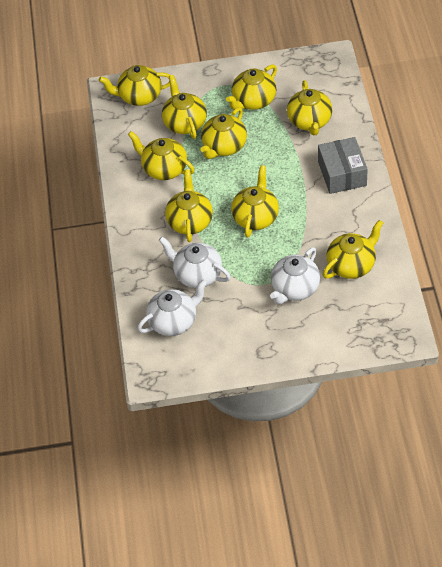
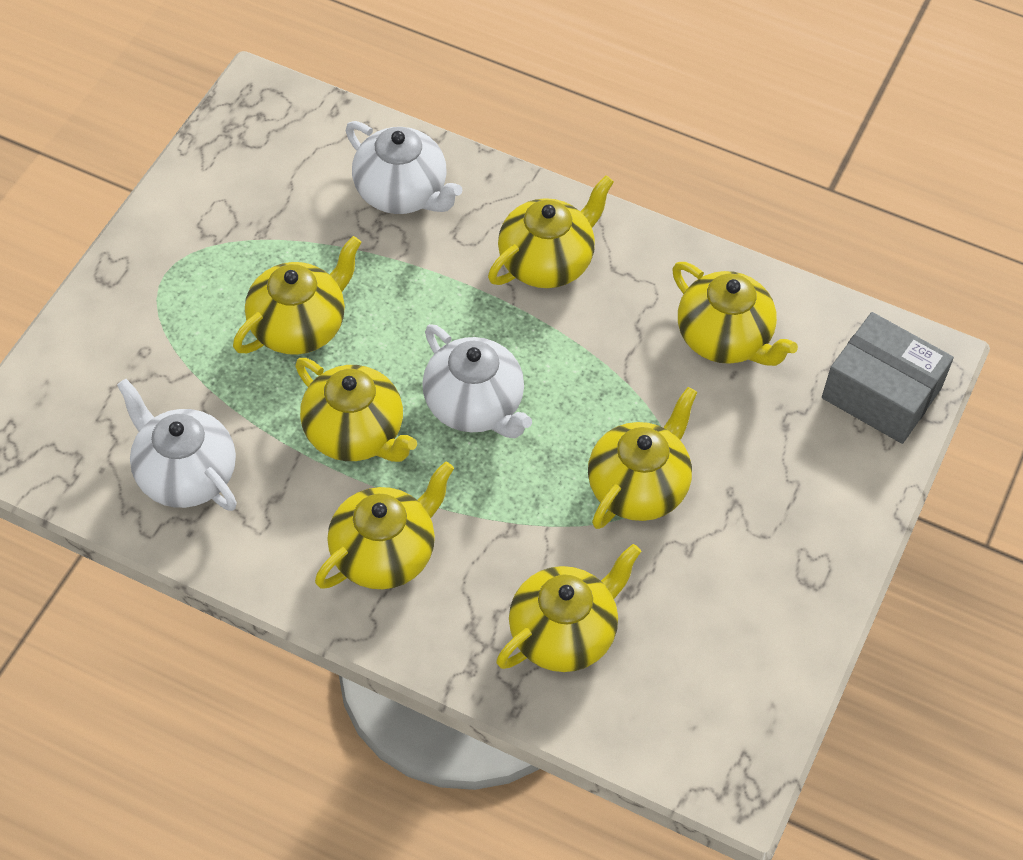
yellow teapot: [99,65,170,106] [128,131,194,180] [162,75,207,139] [165,169,213,242] [200,107,247,159] [226,64,277,110] [231,165,279,237] [287,80,332,135] [323,220,383,279] = 9 -> [233,236,362,355] [295,358,417,462] [315,461,454,589] [488,175,614,288] [496,544,642,672] [588,387,697,529] [672,262,798,366] = 7

